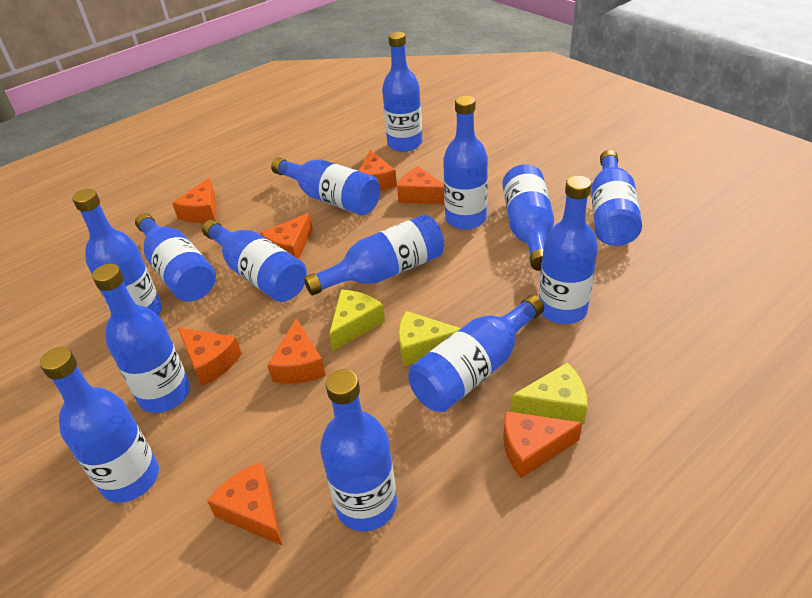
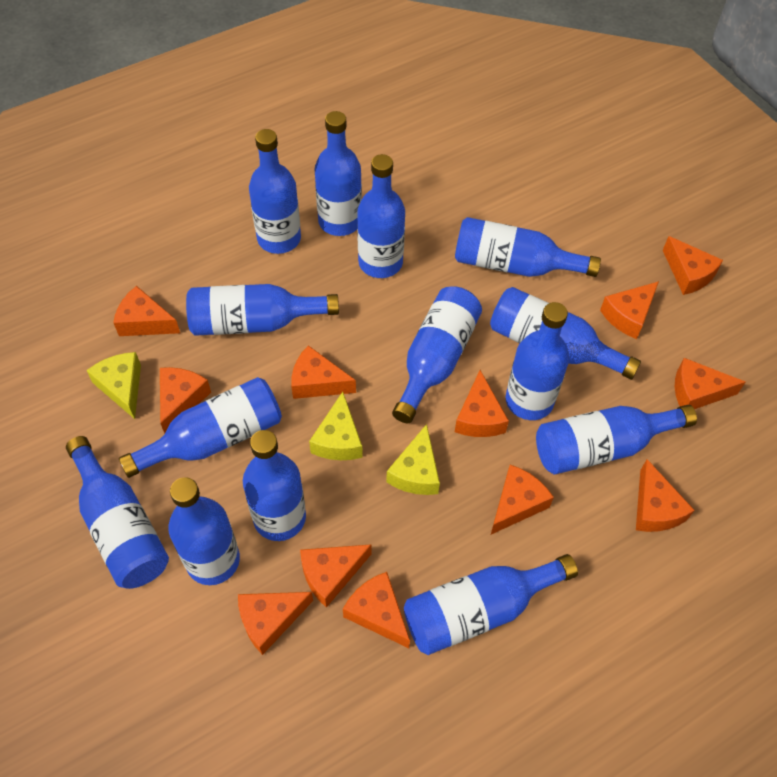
orange cheese: [172,178,215,223] [178,328,242,386] [207,462,282,545] [260,213,313,259] [267,318,326,384] [359,150,397,191] [397,166,444,204] [503,411,582,478] = 8 -> [113,286,180,336] [160,367,211,433] [238,592,313,655] [291,345,356,399] [300,544,371,608] [343,572,410,648] [455,370,509,437] [491,465,554,534] [600,281,659,339] [636,459,695,532] [663,236,723,295] [675,358,746,409] = 12

